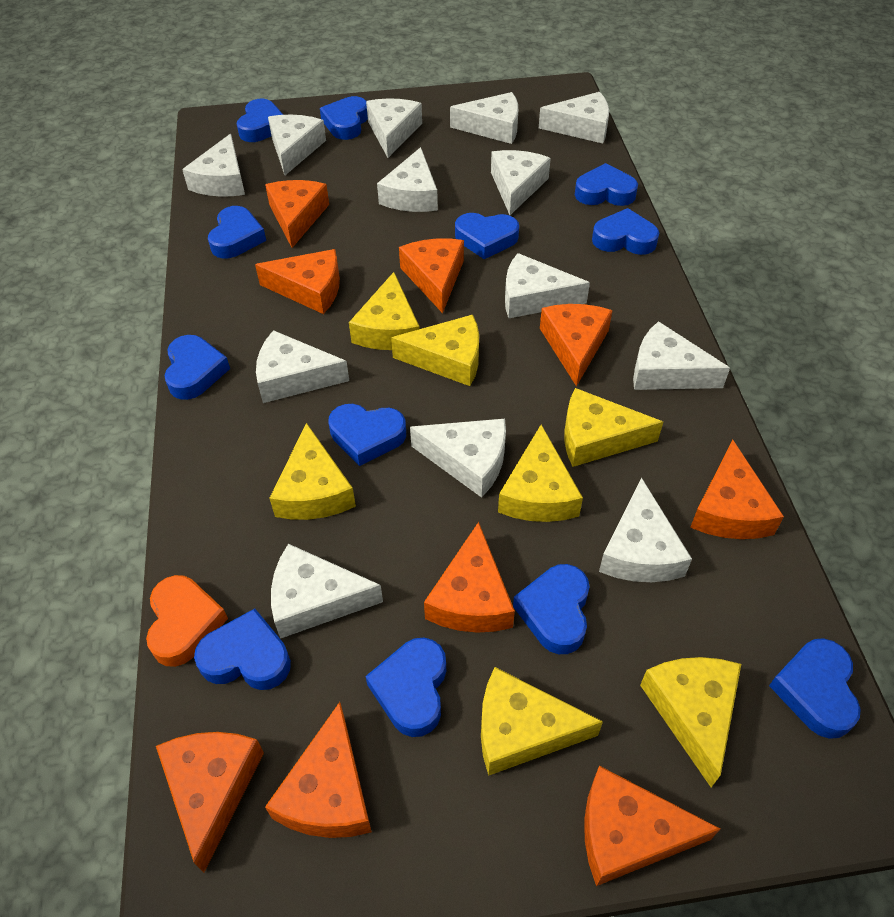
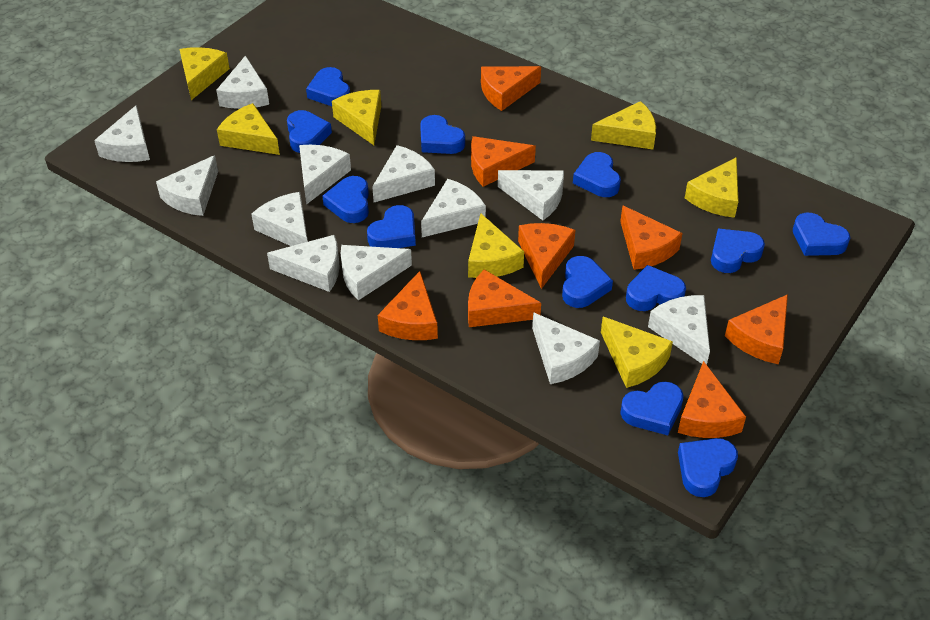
orange cheese: [156,732,264,872] [255,249,340,314] [265,180,329,248] [265,702,372,838] [399,238,464,313] [424,522,515,633] [540,304,613,387] [584,766,720,886] [690,440,784,539] = 9 -> [378,271,438,340] [468,269,541,327] [471,136,536,187] [481,66,541,111] [518,223,575,289] [620,205,683,270] [678,361,746,438] [725,294,788,364] = 8
orange heart: [146,575,228,667] = 1 -> none = 0
white cheese: [182,134,245,197] [256,330,349,403] [268,115,326,175] [271,544,383,639] [366,98,422,158] [377,147,438,212] [410,419,506,498] [450,92,518,144] [491,150,551,215] [505,253,590,318] [539,92,609,144] [599,477,692,582] [633,321,730,390] = 13 -> [94,105,150,162] [156,155,218,216] [216,55,269,109] [252,192,308,246] [267,235,340,292] [299,145,351,205] [341,245,412,301] [372,145,435,202] [421,179,486,237] [498,170,564,220] [532,312,600,384] [648,295,710,365] = 12

